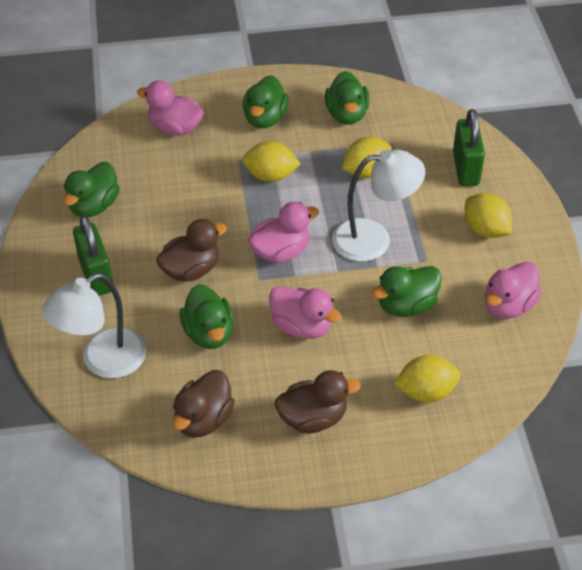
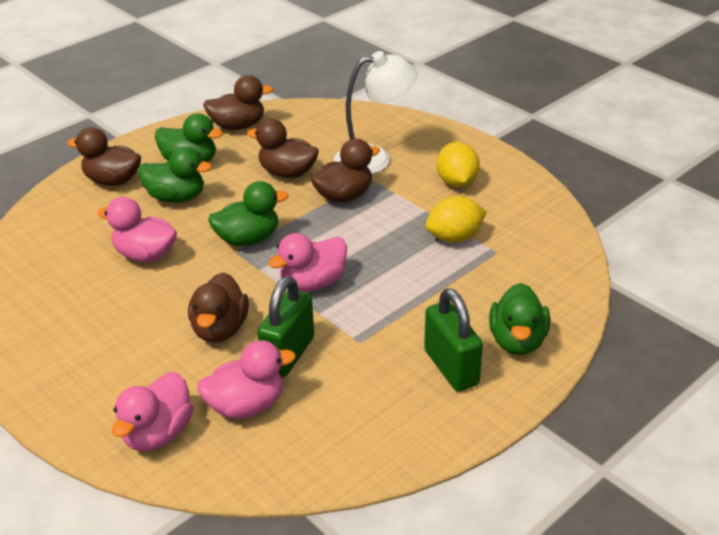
brown duck: [156,219,227,282] [172,370,235,438] [275,370,361,433] = 3 -> [67,127,141,186] [188,272,249,343] [203,75,273,130] [247,119,319,178] [311,139,380,203] = 5
green duck: [63,162,120,217] [180,284,234,349] [243,75,289,128] [325,71,370,125] [371,266,442,317] = 5 -> [138,147,212,203] [155,113,223,162] [208,181,289,246] [489,283,550,355] = 4
white lamp: [42,273,146,378] [332,150,426,262] = 2 -> [334,51,417,174] = 1
yellow lemon: [242,141,301,182] [342,137,392,178] [394,355,461,403] [465,193,512,238] = 4 -> [425,196,487,243] [436,142,480,187] = 2

